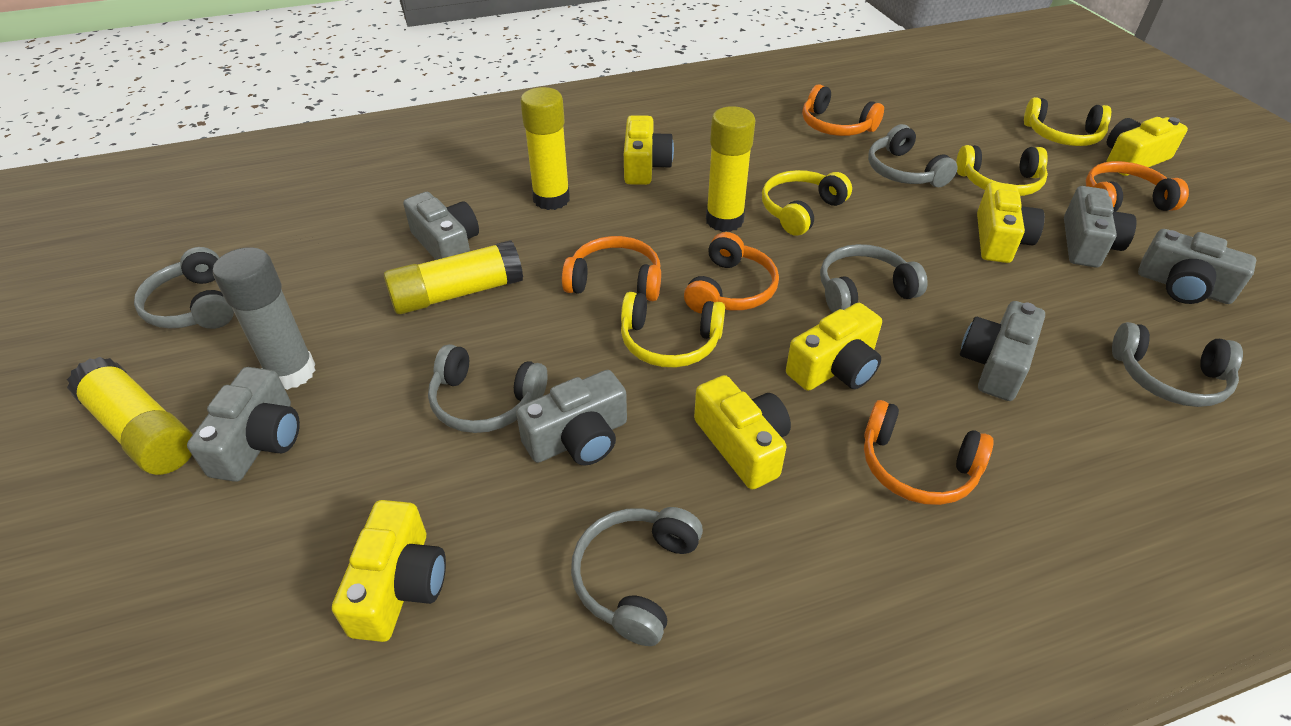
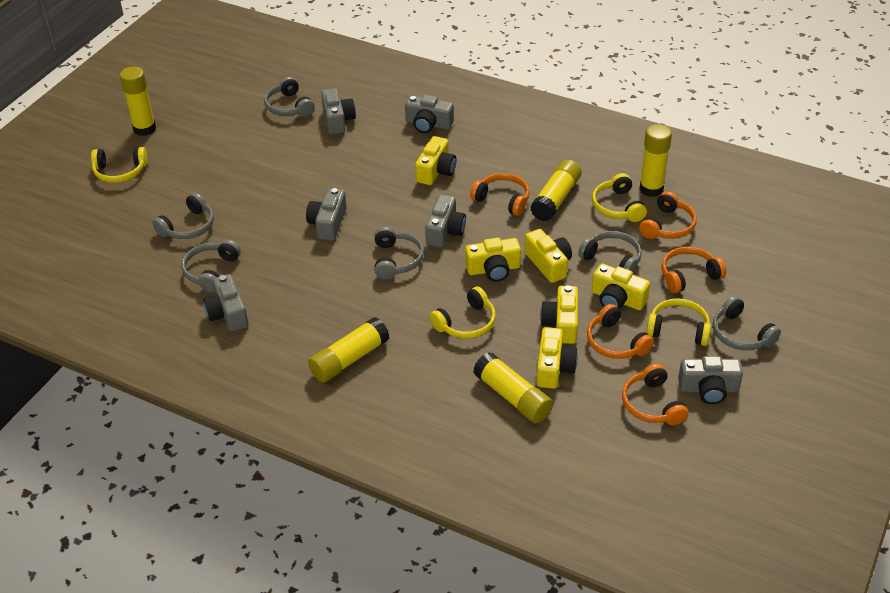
grey glue stick: [213,247,316,390] = 1 -> none = 0
yellow glue stick: [67,357,193,475] [384,240,523,315] [520,87,570,210] [706,106,755,232] = 4 -> [120,67,156,136] [308,317,389,383] [473,352,553,423] [530,160,581,221] [639,124,672,197] = 5

